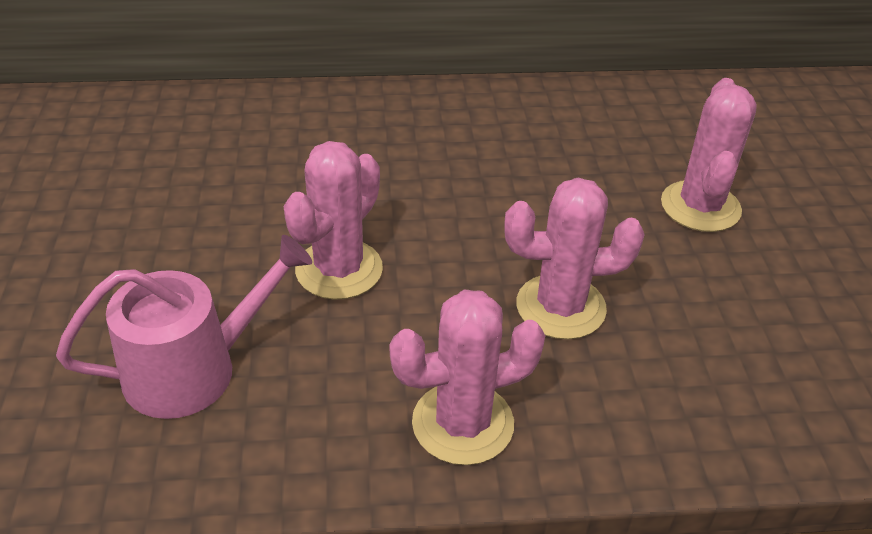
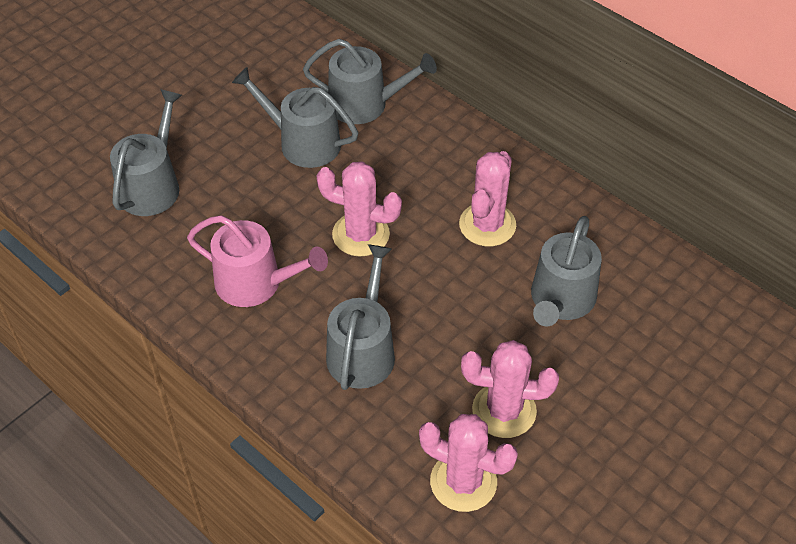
grey watering can: none = 0 -> [110,89,182,216] [232,67,358,168] [303,39,437,124] [326,244,395,390] [531,216,602,326] = 5

